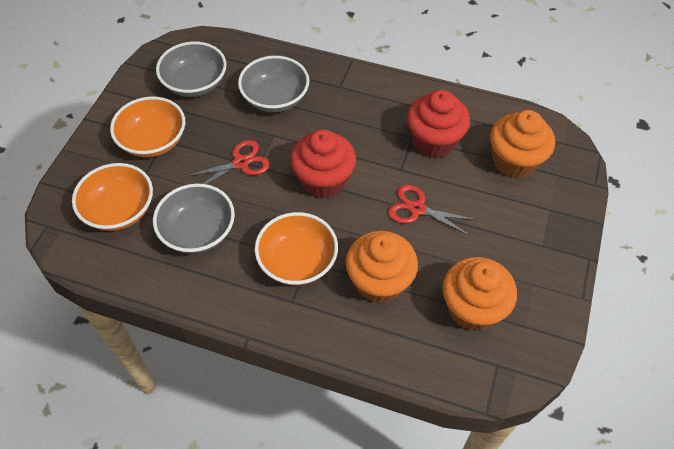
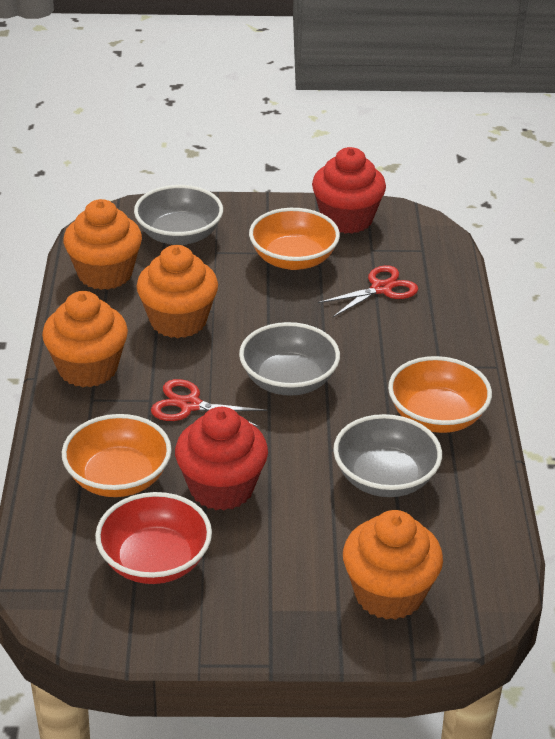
orange cupcake: [345,231,418,303] [443,257,517,331] [490,110,555,179] = 3 -> [42,291,128,387] [63,199,142,290] [137,245,218,338] [343,510,443,620] = 4
red bowl: none = 0 -> [95,492,212,584] = 1

